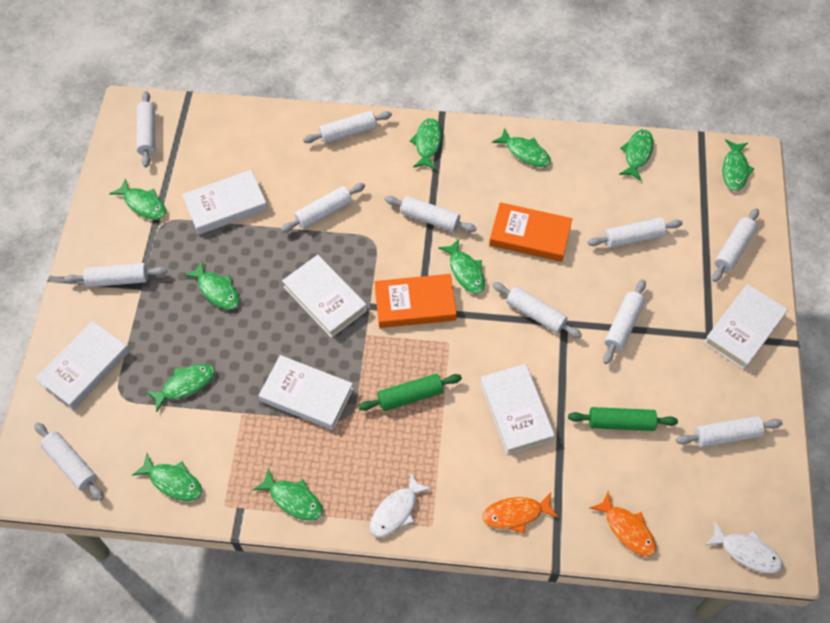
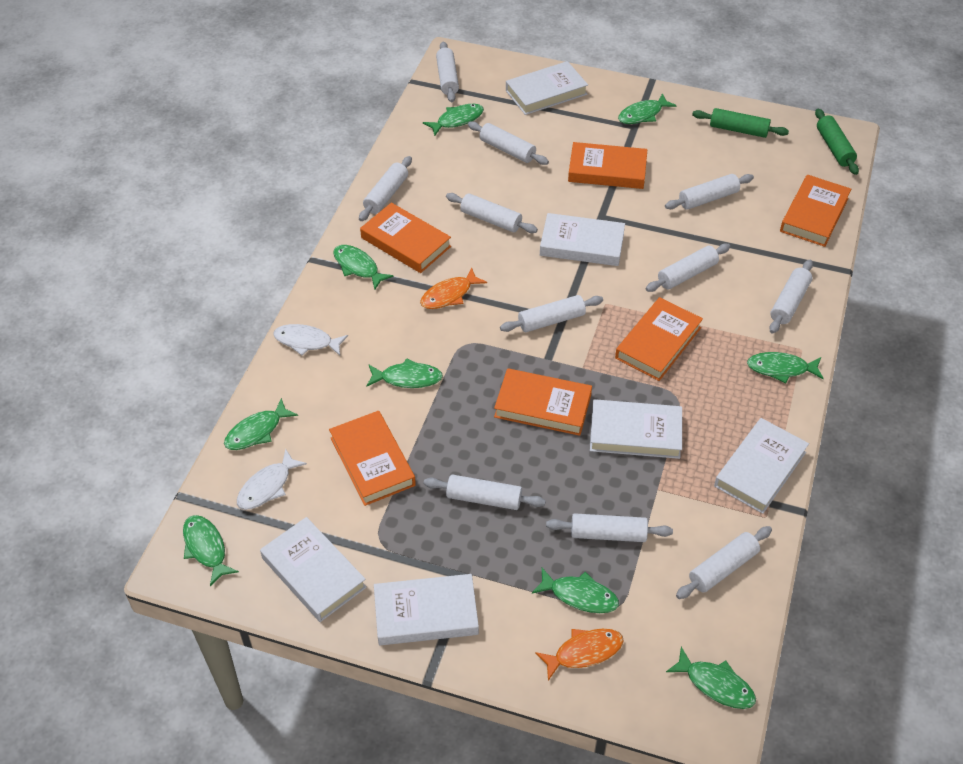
green fish: [109,178,166,220] [132,453,202,501] [145,364,215,412] [184,261,240,310] [253,468,323,521] [410,118,442,170] [438,239,485,294] [492,128,551,167] [619,129,654,181] [722,139,754,191] = 10 -> [183,515,239,586] [224,398,298,450] [333,245,394,290] [366,358,443,388] [423,104,484,136] [532,568,619,613] [618,93,677,124] [666,647,756,709] [747,352,824,383] = 9
orange book: [374,274,457,328] [489,202,572,262] = 2 -> [329,411,416,506] [360,203,451,273] [494,368,592,436] [568,142,647,189] [615,297,703,381] [780,175,851,247] = 6

